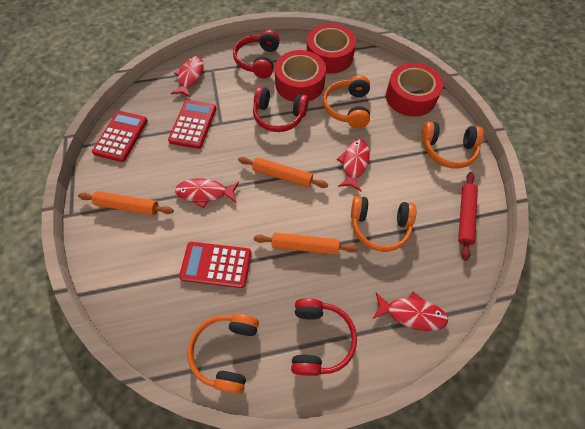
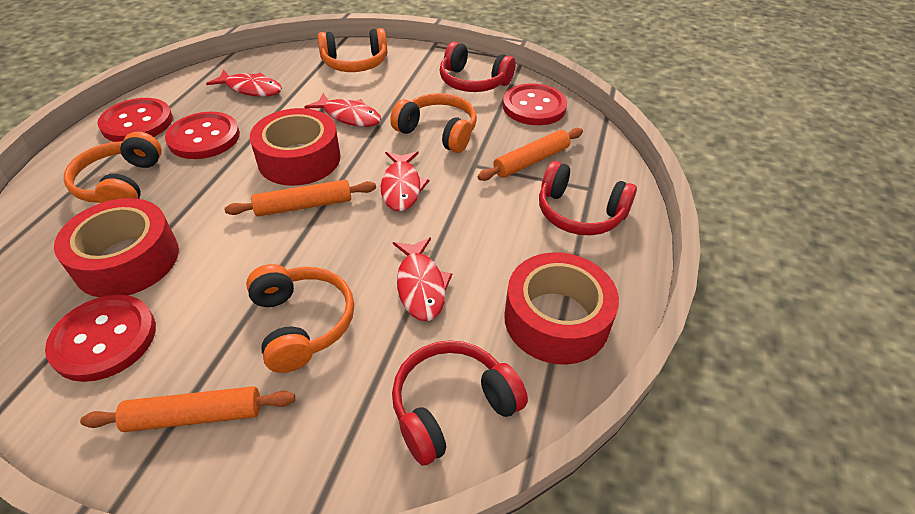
red button: none = 0 -> [45,295,156,382] [98,98,173,142] [165,112,240,159] [503,83,567,125] = 4
red calculator: [92,111,148,162] [168,100,216,149] [179,242,251,288] = 3 -> none = 0
red rolling pin: [458,172,478,260] = 1 -> none = 0

